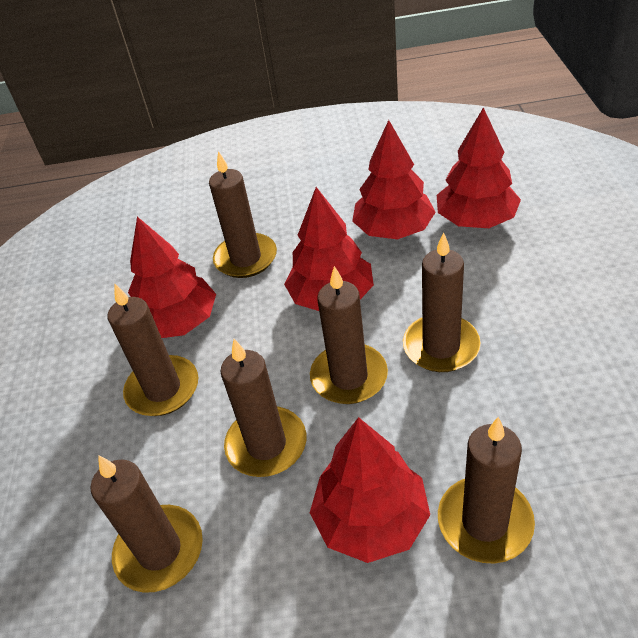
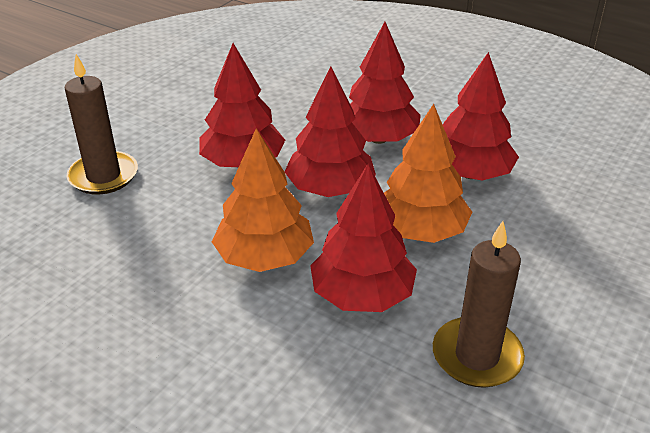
brown candle: [91,455,203,593] [108,283,198,416] [209,151,277,278] [220,339,306,477] [310,266,388,404] [403,232,481,372] [438,417,535,564] = 7 -> [65,54,138,195] [433,221,525,388] = 2
orange tree: none = 0 -> [212,128,314,272] [384,104,472,243] = 2

